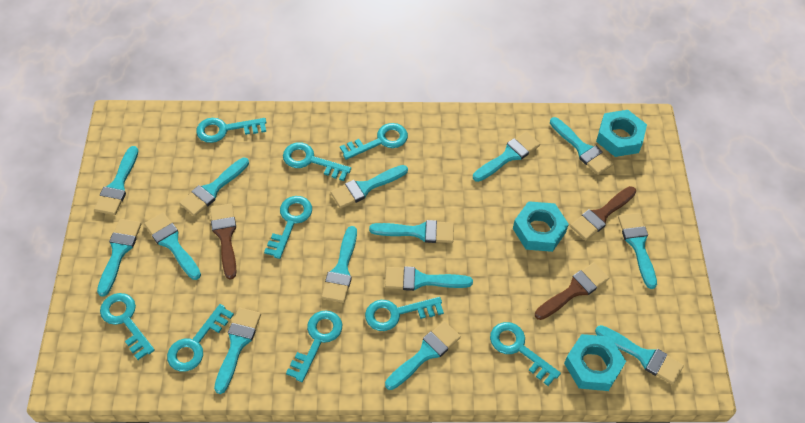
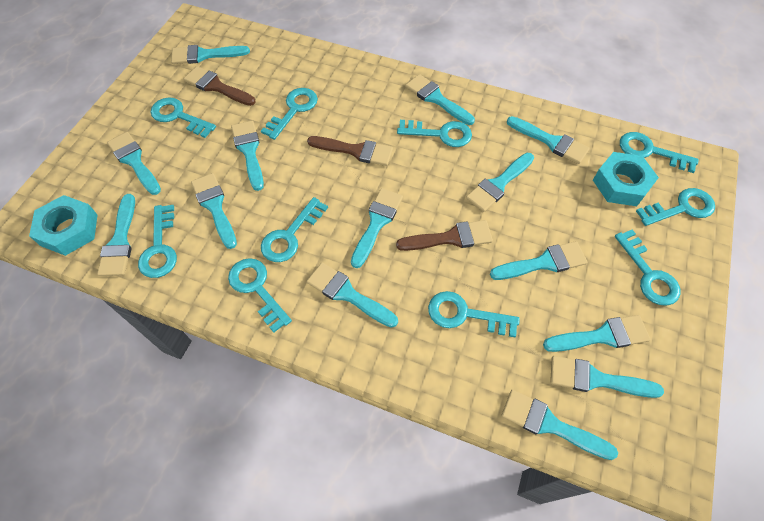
turquoise key: [100,293,155,360] [167,304,234,371] [196,118,266,143] [264,196,312,259] [283,142,351,181] [286,310,342,382] [340,123,408,160] [365,297,444,331] [490,322,561,386] = 9 -> [138,205,177,278] [151,97,216,138] [228,258,292,333] [261,88,318,140] [261,197,328,262] [397,120,472,147] [428,291,520,337] [615,230,680,306] [620,132,699,173] [636,188,715,226] = 10
turquoise nut: [513,201,569,252] [564,334,626,391] [596,110,647,157] = 3 -> [29,195,98,256] [593,152,659,206] = 2

